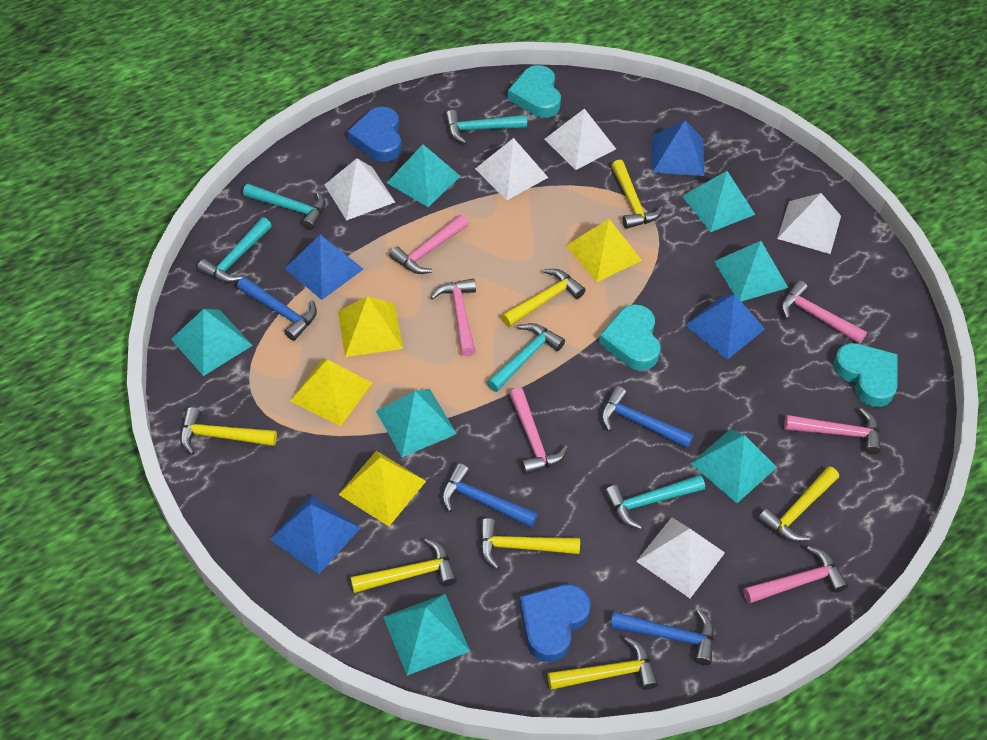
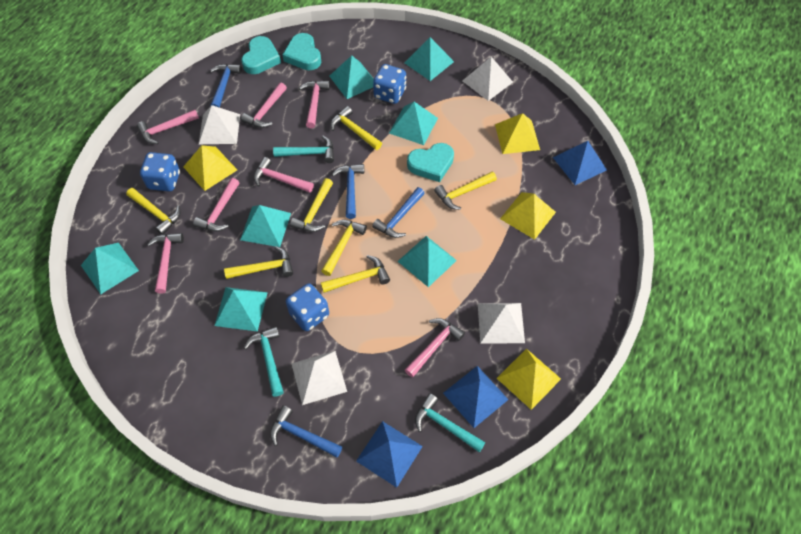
blue dice: none = 0 -> [140,152,180,191] [286,283,329,331] [373,64,406,104] = 3
blue heart: [347,107,401,162] [519,584,591,662] = 2 -> none = 0
blue pyramid: [270,495,360,574] [285,235,363,300] [652,120,705,176] [685,294,765,360] = 4 -> [356,421,423,488] [443,366,509,428] [553,141,607,185] = 3
pink hammer: [389,215,468,274] [431,278,476,356] [509,388,568,475] [743,546,848,604] [781,280,867,344] [784,408,881,454] = 6 -> [137,110,199,144] [147,233,184,294] [193,178,240,232] [241,83,287,128] [254,157,314,193] [299,81,330,128] [405,318,465,378] = 7
turquoise hammer: [197,217,272,283] [243,184,325,230] [446,110,527,144] [487,323,565,392] [605,475,705,530] = 5 -> [244,326,284,397] [273,136,334,163] [415,393,486,453] = 3
white pyramid: [324,158,395,221] [475,138,548,200] [545,109,616,170] [636,517,725,598] [777,193,841,254] = 5 -> [199,105,240,144] [291,351,347,405] [462,57,513,101] [478,303,525,344] = 4

